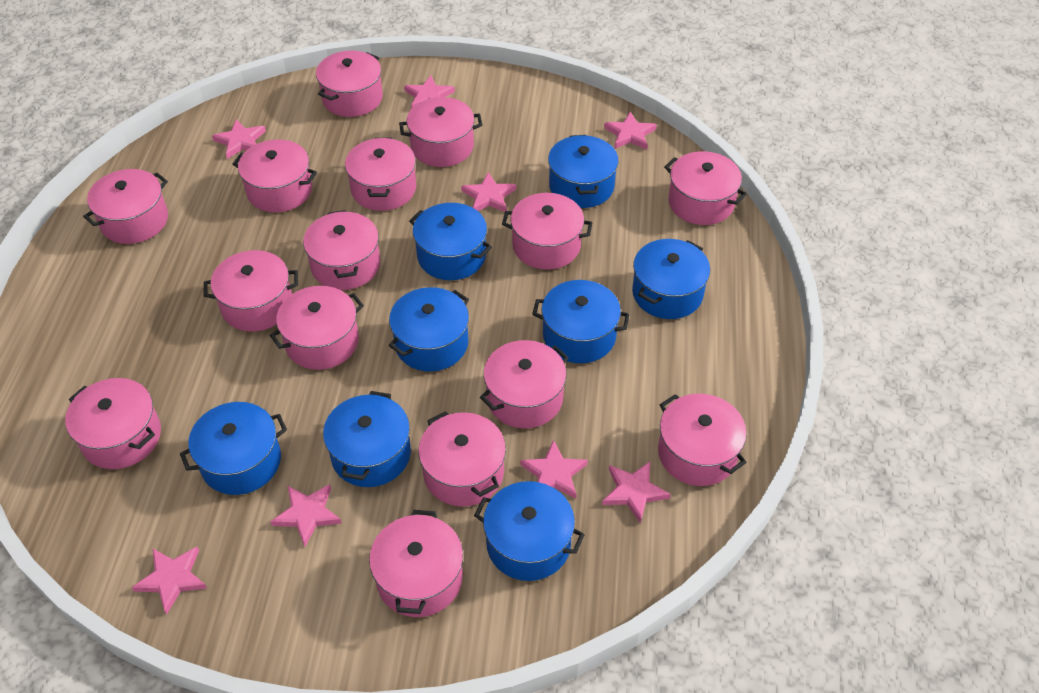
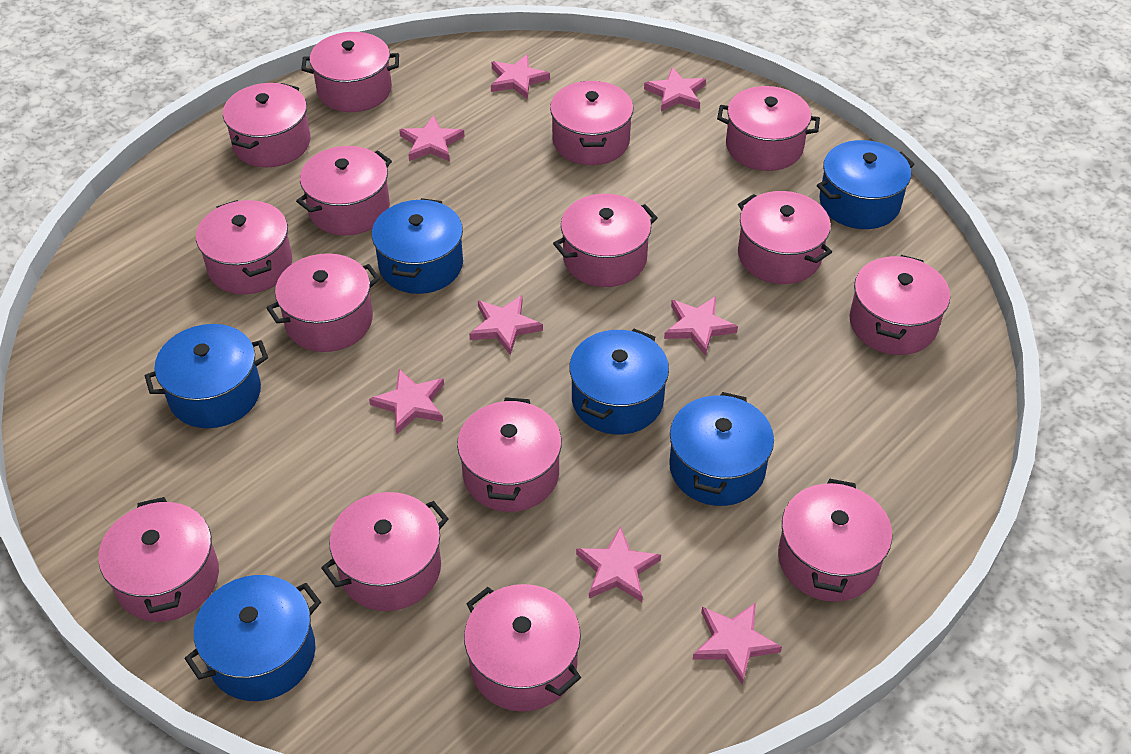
blue pot: [180,402,287,495] [323,391,411,487] [389,287,469,372] [409,203,492,280] [474,481,585,581] [532,280,630,363] [548,135,619,208] [632,239,710,319] = 8 -> [145,324,268,428] [184,575,321,701] [372,198,463,294] [569,329,669,434] [669,392,774,506] [817,140,915,229] = 6

